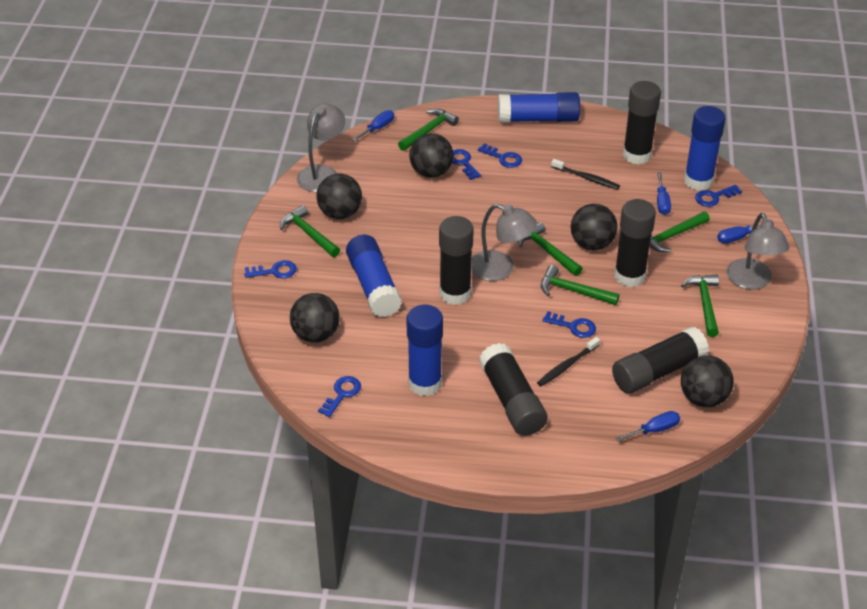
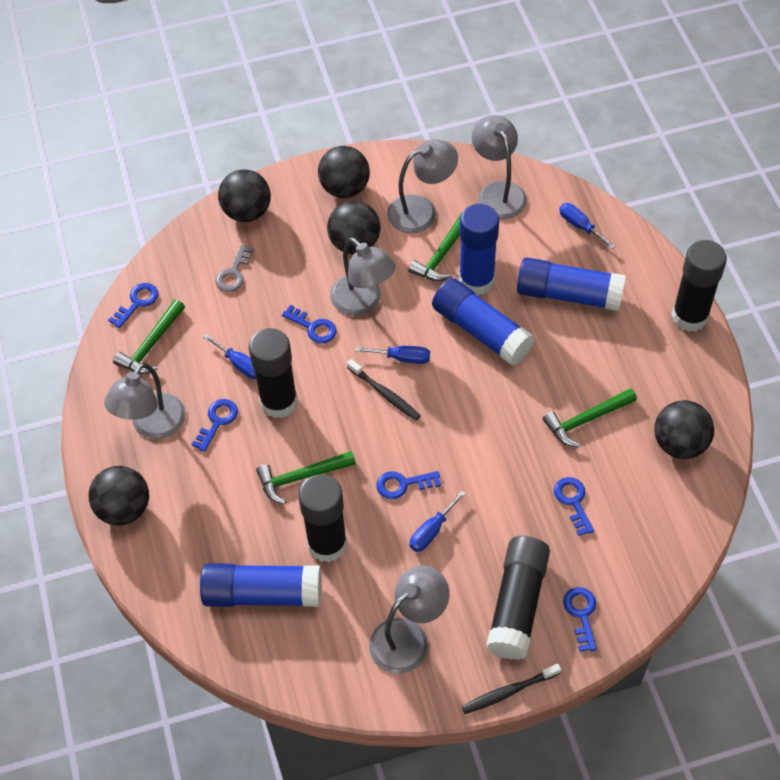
black glue stick: [439,216,474,305] [479,343,548,436] [612,327,709,393] [614,199,656,287] [623,81,661,165] = 5 -> [249,328,298,418] [298,474,347,563] [486,536,550,660] [672,240,727,332] = 4
green hammer: [280,205,340,257] [398,109,459,151] [518,222,583,276] [541,265,620,305] [650,211,710,252] [681,274,719,337] = 6 -> [113,299,185,374] [256,451,356,504] [408,212,463,281] [543,388,637,447] = 4
grey key: none = 0 -> [215,245,254,292] = 1
grey lamp: [297,104,345,192] [471,204,537,281] [726,213,789,290] = 3 -> [104,363,186,439] [330,237,396,316] [369,566,450,674] [387,139,458,233] [472,115,527,219] = 5

